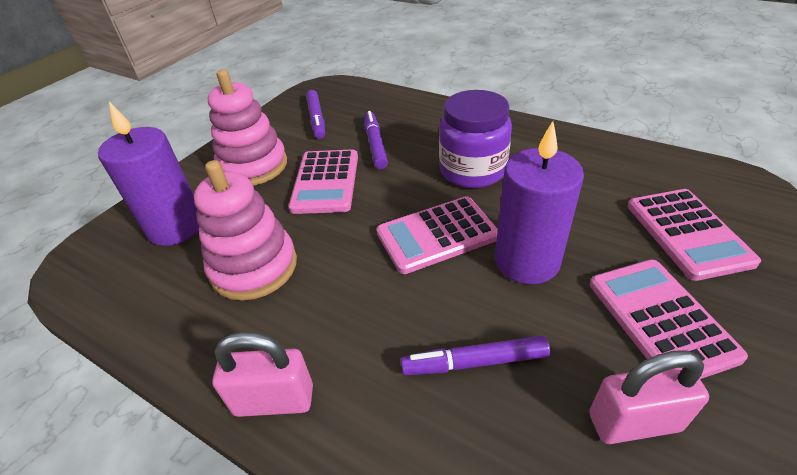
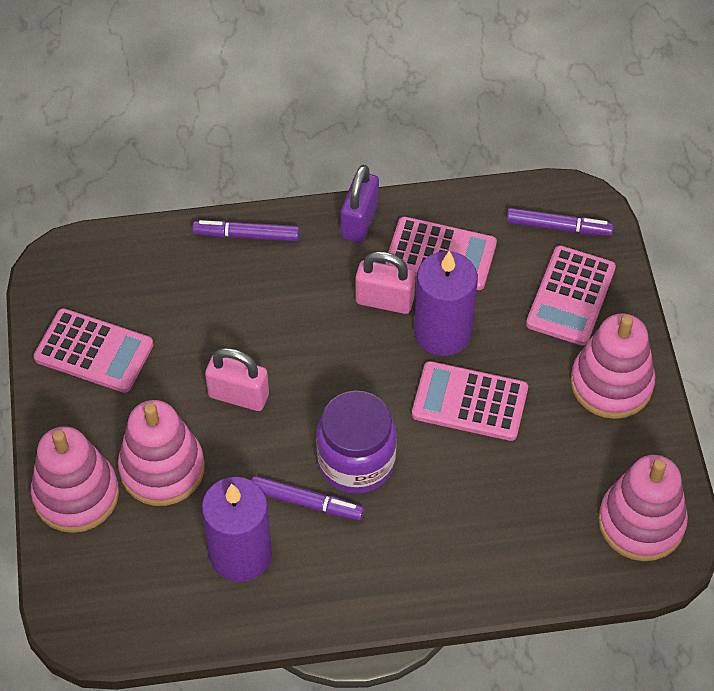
pink stacking toy: [194,160,297,301] [208,69,287,186] = 2 -> [31,426,119,533] [118,400,205,506] [571,313,656,419] [598,455,688,561] = 4
purple padlock: none = 0 -> [341,165,379,243] = 1

